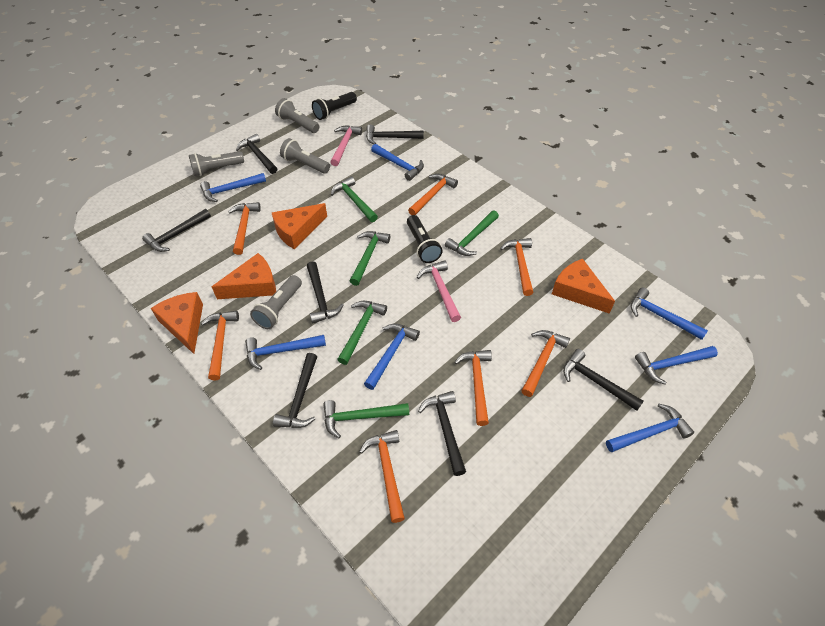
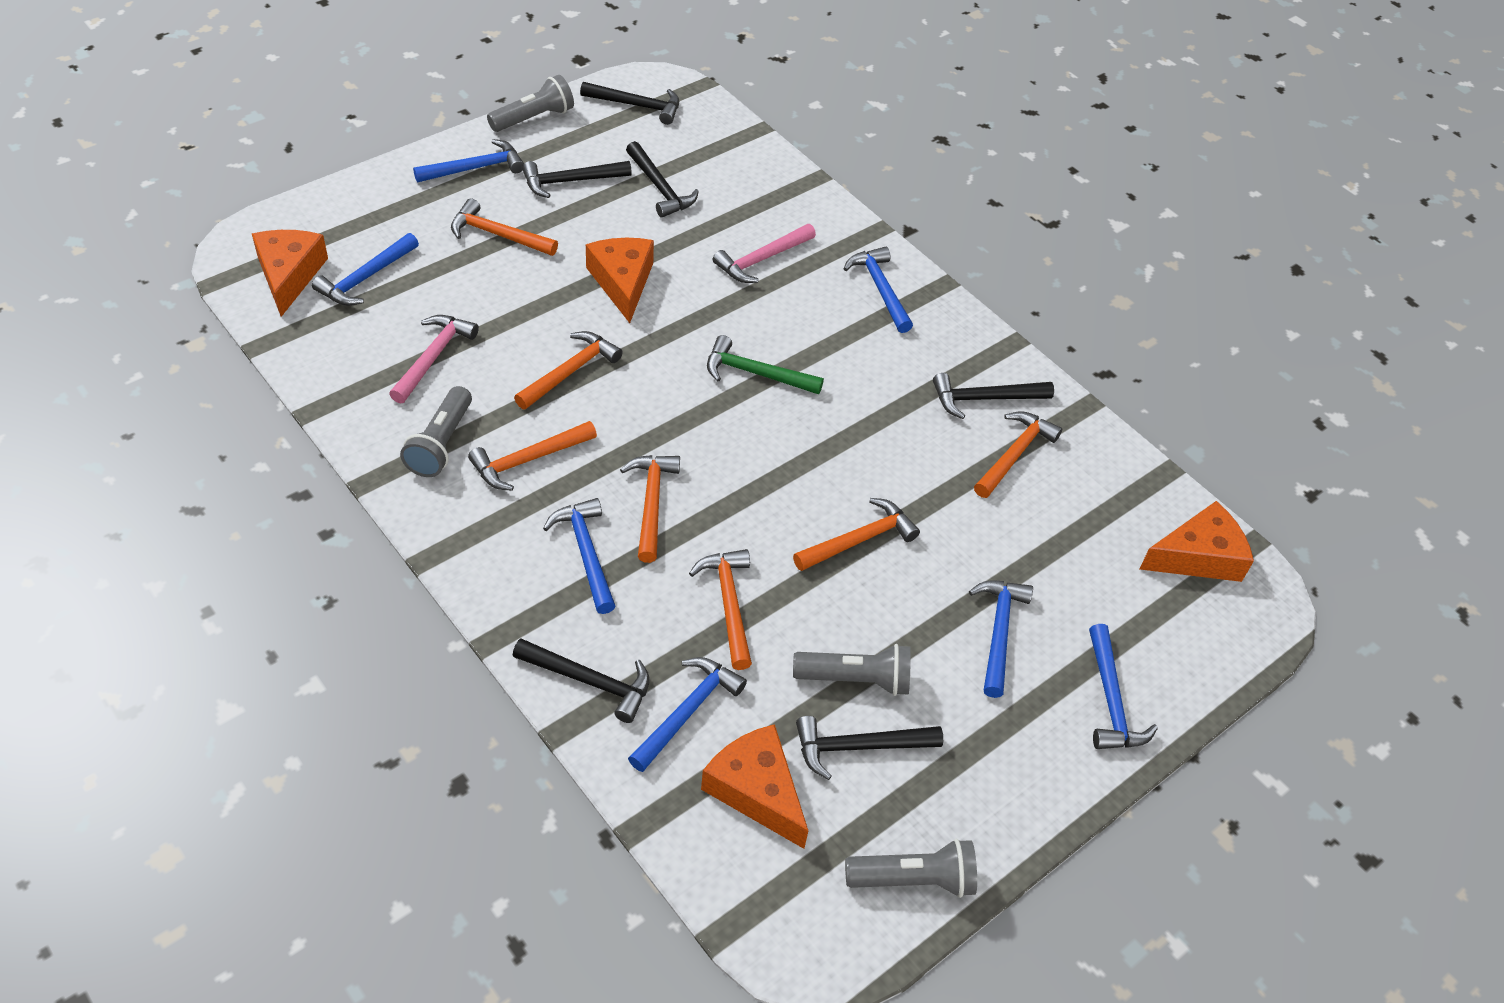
black flashlight: [312,92,357,120] [407,215,442,263] = 2 -> none = 0
black hammer: [142,209,211,252] [236,134,277,174] [273,353,317,428] [307,261,344,324] [366,124,424,144] [418,391,466,476] [563,349,644,411] = 7 -> [513,639,650,723] [522,161,632,198] [580,82,679,125] [626,141,699,218] [796,716,943,780] [933,373,1054,419] = 6
green hammer: [323,400,409,438] [331,176,378,222] [337,301,387,365] [350,231,390,286] [445,211,499,256] = 5 -> [707,335,824,394] = 1

